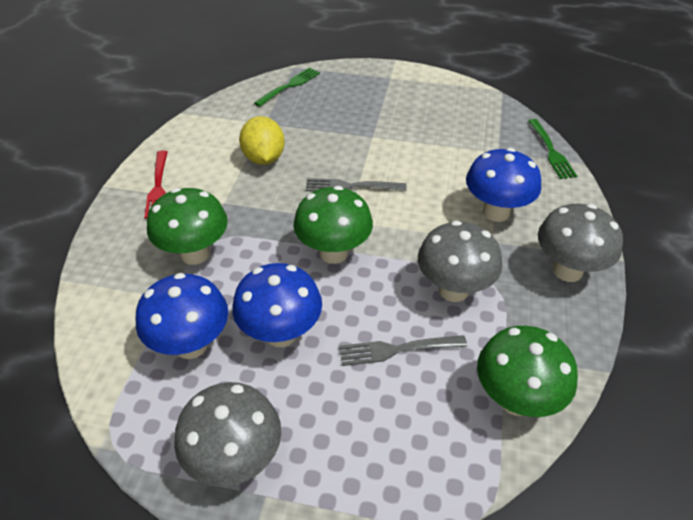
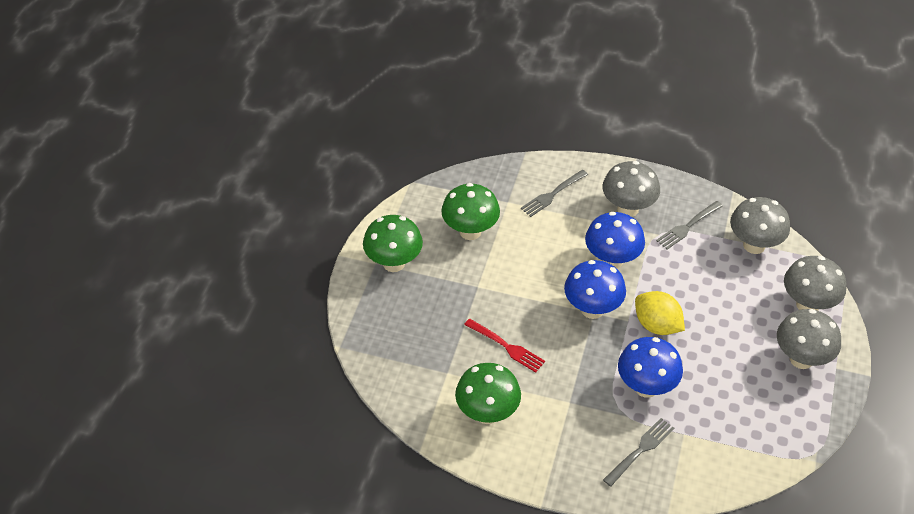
green fork: [254,68,320,107] [528,119,577,179] = 2 -> none = 0
grey fork: [306,178,406,192] [339,335,467,366] = 2 -> [521,170,588,217] [603,418,674,487] [656,201,723,250] = 3
grey mushroom: [174,382,281,487] [418,221,502,302] [538,204,623,282] = 3 -> [603,161,660,217] [730,197,790,254] [777,309,841,369] [784,256,846,311] = 4

